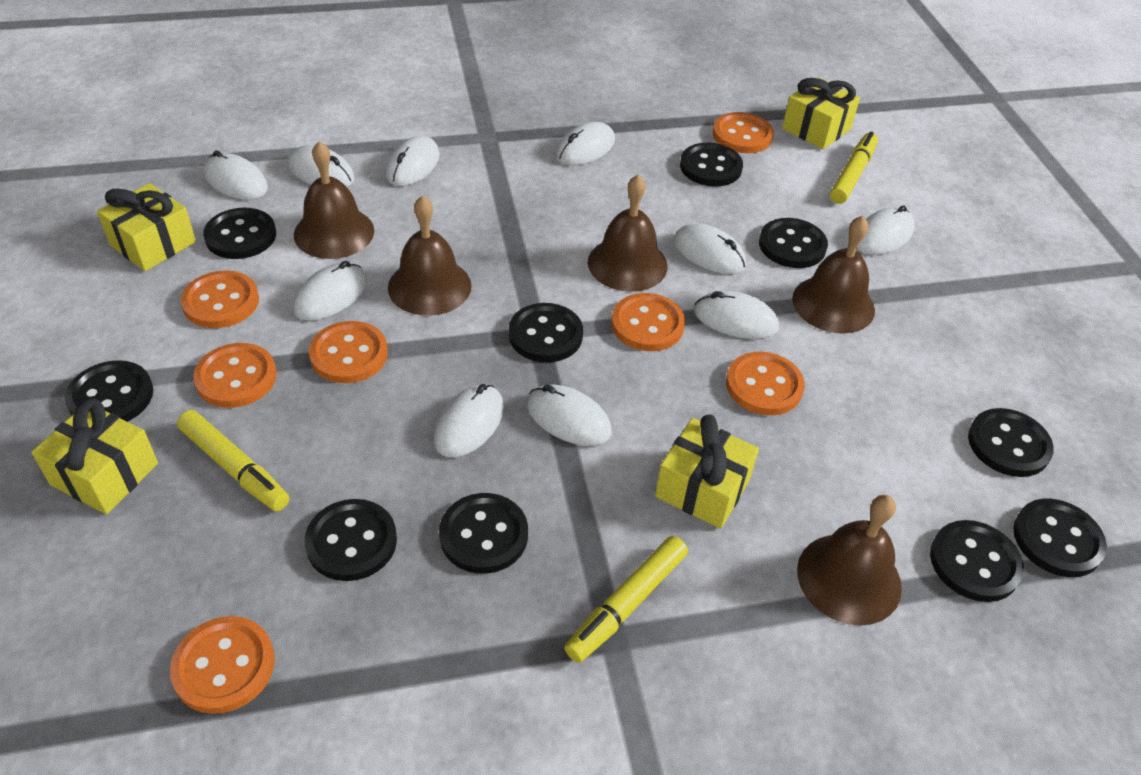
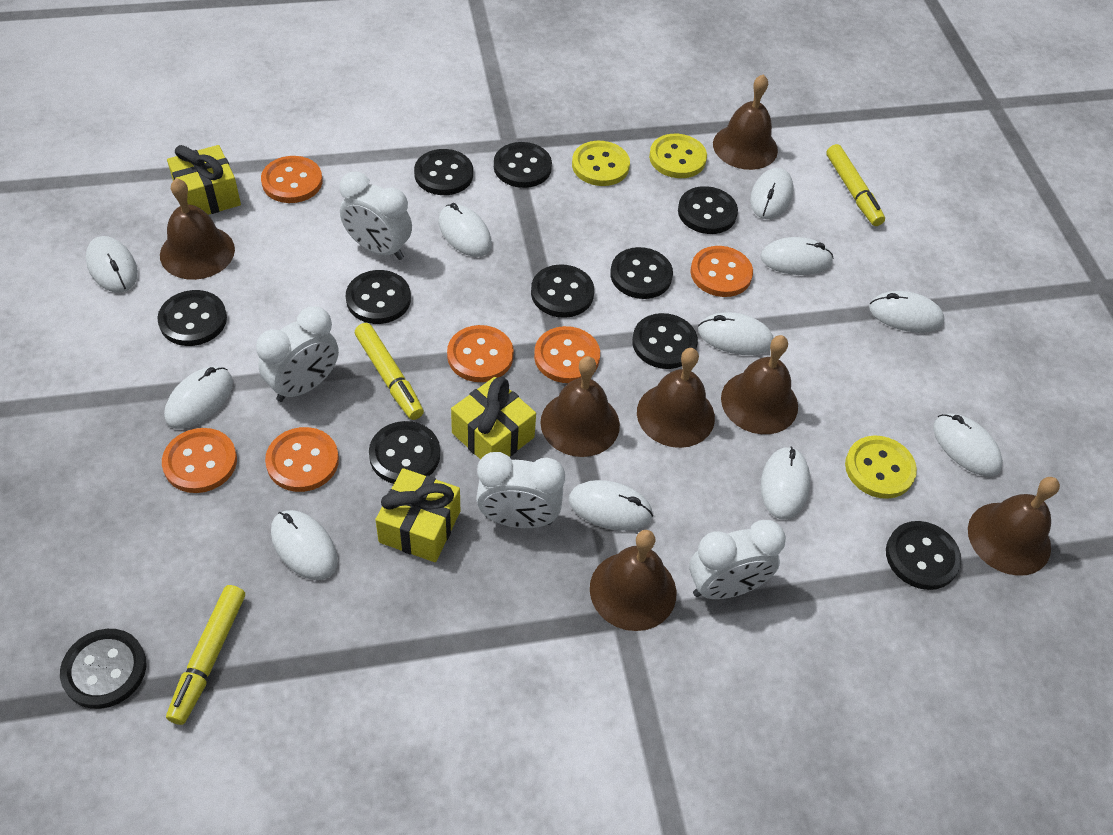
black button: [65,360,153,422] [203,208,276,259] [305,499,397,581] [439,493,528,574] [509,303,583,362] [680,143,743,187] [759,218,828,268] [930,520,1024,602] [968,408,1054,477] [1013,499,1107,577] = 10 -> [60,629,147,709] [157,290,227,346] [346,270,411,324] [369,421,440,484] [414,149,473,195] [494,142,552,188] [531,264,594,318] [610,247,673,299] [632,313,698,369] [678,186,738,234] [886,521,961,590] = 11
brown bell: [294,141,374,259] [388,195,471,316] [588,175,668,292] [792,216,875,334] [797,495,902,626] = 5 -> [160,178,235,280] [540,356,620,457] [590,530,676,631] [637,348,715,448] [713,74,778,170] [721,335,798,434] [968,477,1060,576] = 7
orange button: [170,616,275,714] [181,271,259,328] [193,343,277,408] [309,321,388,383] [611,293,685,351] [713,112,774,153] [726,352,805,415] = 7 -> [162,428,237,493] [261,156,322,203] [265,427,339,492] [447,325,514,382] [534,326,600,383] [690,246,753,297] = 6
white clock: none = 0 -> [256,306,339,402] [339,172,412,260] [476,452,565,528] [689,520,786,599] = 4
white mouse: [204,150,268,200] [288,145,355,187] [293,261,367,321] [385,136,439,186] [433,384,504,457] [527,385,612,446] [555,122,615,165] [674,224,746,274] [694,291,779,339] [857,205,914,255] = 10 -> [86,236,138,293] [164,367,233,429] [271,510,338,580] [438,203,492,257] [569,480,653,531] [698,312,774,355] [750,168,793,219] [760,237,833,275] [761,446,810,520] [869,291,945,333] [933,414,1003,476] = 11
yellow button: none = 0 -> [572,141,630,186] [649,134,707,178] [845,436,917,499] = 3
yellow gift: [31,398,158,514] [97,183,196,271] [655,415,759,529] [782,78,860,149] = 4 -> [167,145,241,215] [375,468,460,562] [451,377,536,460] = 3

